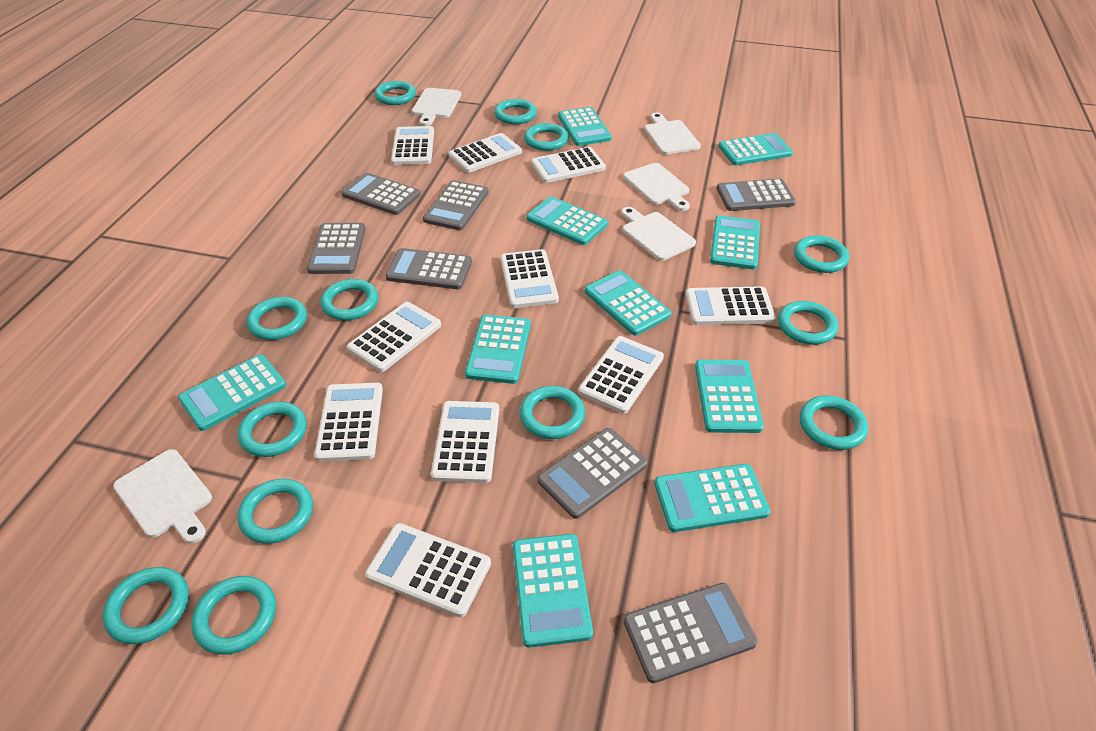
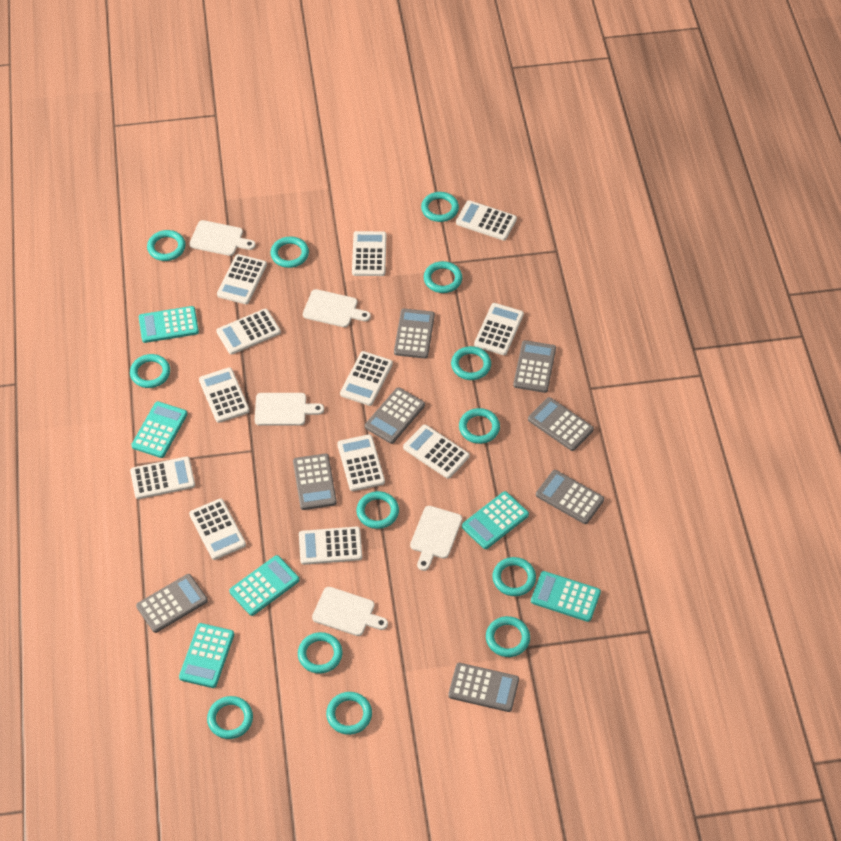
grey calculator: [307,223,366,274] [341,172,421,215] [385,248,472,289] [423,180,489,230] [537,428,648,519] [623,583,758,683] [716,179,796,211] = 7 -> [136,574,208,633] [293,454,337,510] [365,387,425,444] [394,308,435,359] [448,663,519,712] [513,340,556,393] [528,397,594,451] [536,470,604,524] = 8
turquoise calculator: [178,354,286,431] [465,315,531,384] [513,534,593,648] [527,196,608,245] [558,107,612,146] [585,270,671,336] [654,464,770,532] [695,360,764,433] [710,215,760,270] [718,133,793,165] = 10 -> [131,401,187,458] [139,306,199,343] [179,623,234,688] [229,555,299,616] [462,491,529,549] [531,571,601,622] = 6
white calculator: [314,382,383,462] [347,302,441,372] [365,523,491,617] [391,126,434,165] [431,401,499,483] [448,133,522,173] [500,249,559,308] [531,147,606,183] [578,336,664,414] [685,286,776,325] = 10 -> [130,456,195,499] [189,499,246,560] [199,367,250,423] [216,309,281,355] [217,254,267,304] [299,527,362,565] [337,434,385,491] [340,351,393,406] [352,231,387,276] [403,424,470,479] [456,200,517,241] [474,303,524,355] = 12

